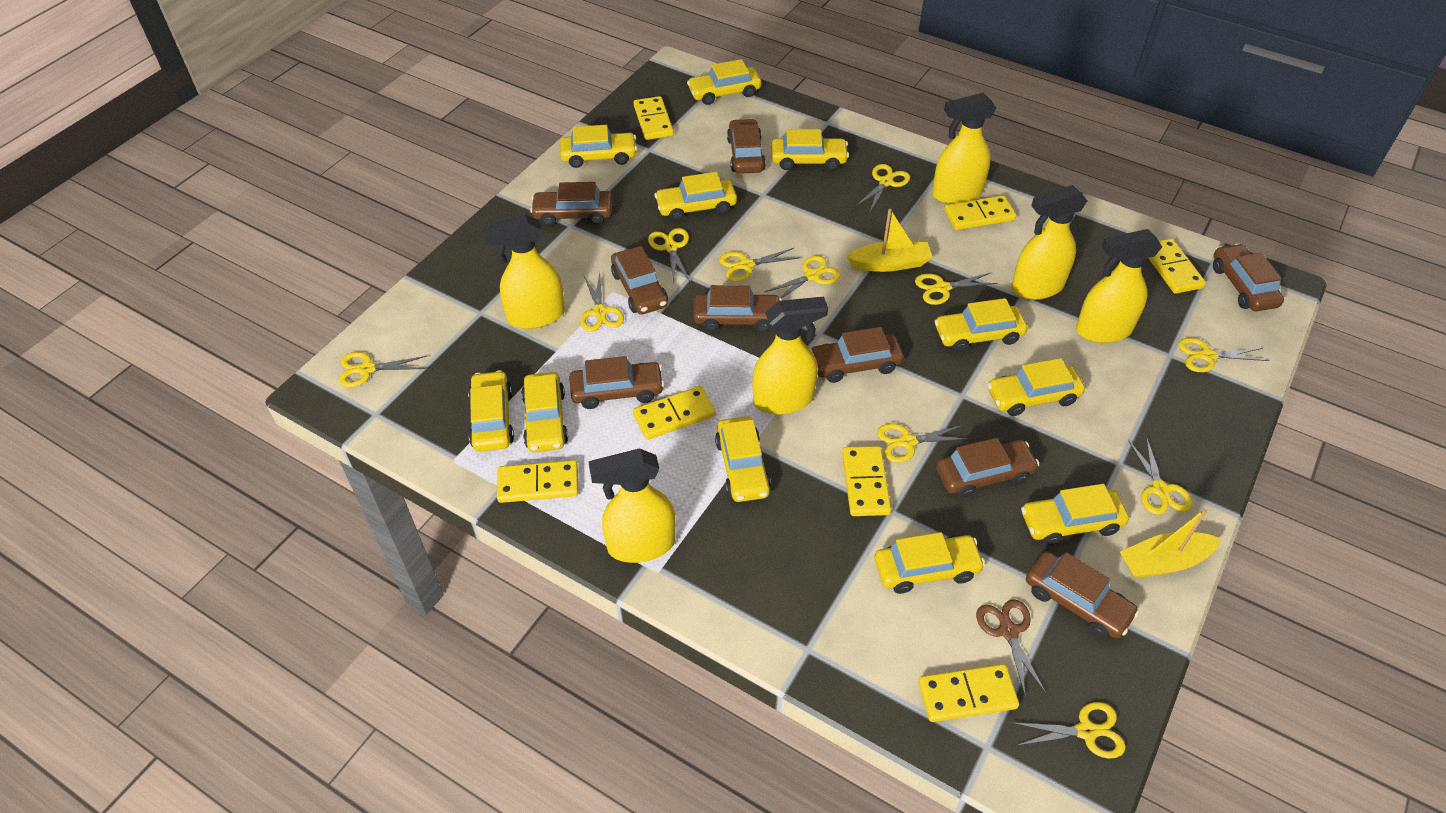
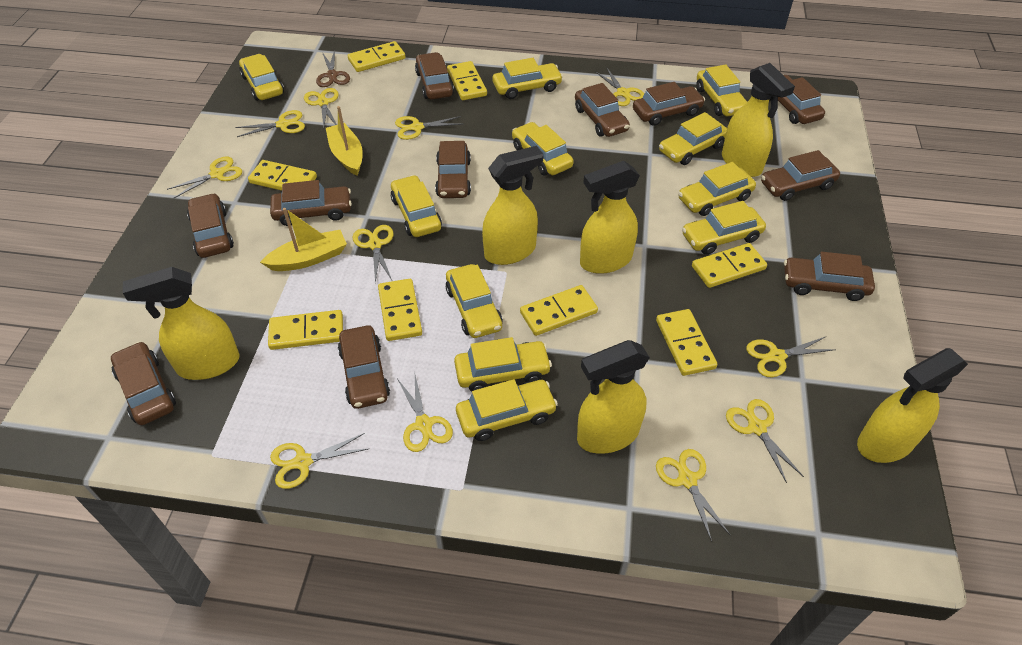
brown car: [530,182,612,226] [569,356,664,409] [611,246,668,315] [694,285,782,332] [727,119,766,174] [811,327,904,383] [936,438,1039,498] [1026,551,1139,639] [1213,243,1284,311] = 9 -> [111,341,176,425] [187,193,234,258] [270,180,352,226] [338,325,390,409] [415,52,454,99] [435,141,471,198] [575,83,630,137] [633,82,705,126] [761,150,840,201] [769,75,825,124] [784,252,875,301] = 11
yellow domino: [497,460,578,503] [633,96,674,140] [633,386,716,440] [842,446,891,516] [918,664,1019,722] [944,195,1016,230] [1148,238,1206,294] = 7 -> [248,160,317,191] [268,310,343,350] [348,41,406,72] [378,279,422,341] [447,61,487,100] [520,285,598,336] [656,309,718,376] [692,243,767,288] = 8

